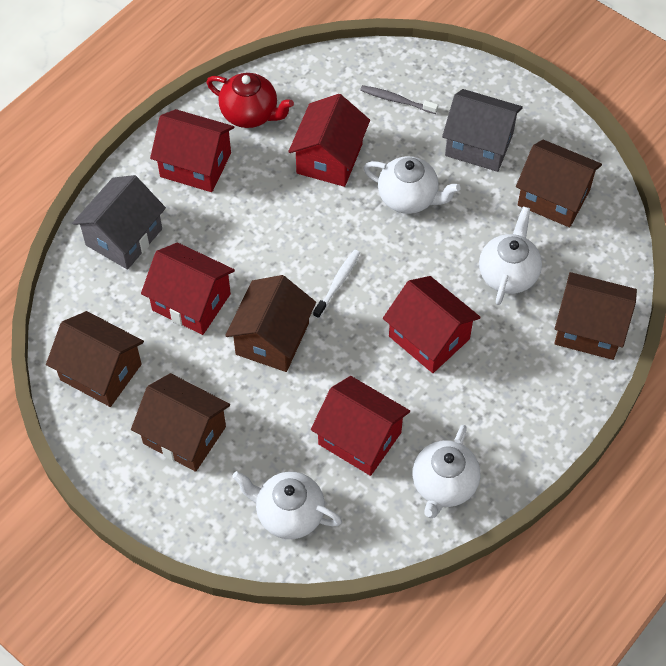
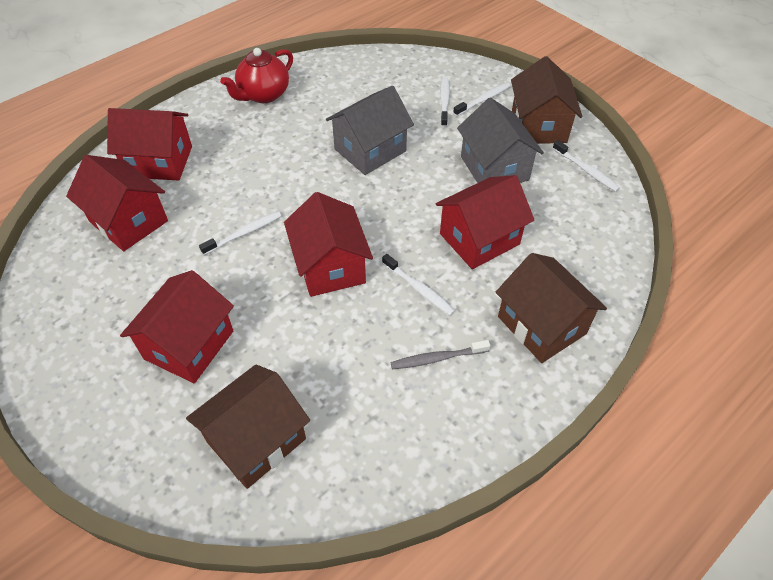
brown house: [46,311,144,407] [131,373,230,472] [225,275,316,372] [516,140,602,227] [554,272,637,360] = 5 -> [186,365,310,489] [496,253,607,363] [511,56,582,144] = 3
white teapot: [232,471,342,539] [364,156,461,214] [412,425,480,518] [479,207,542,305] = 4 -> none = 0
white toothbrush: [313,250,360,319] = 1 -> [199,211,281,255] [382,254,455,316] [440,77,450,127] [453,83,511,116] [553,140,620,192] = 5

